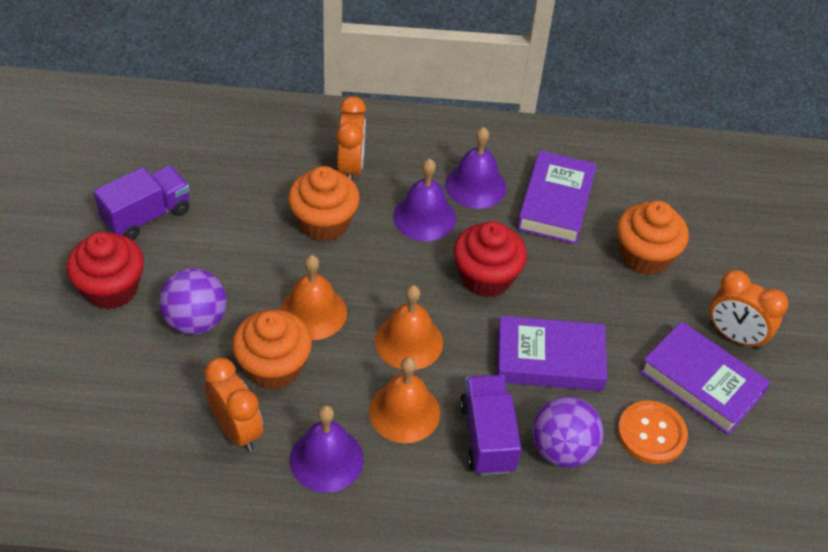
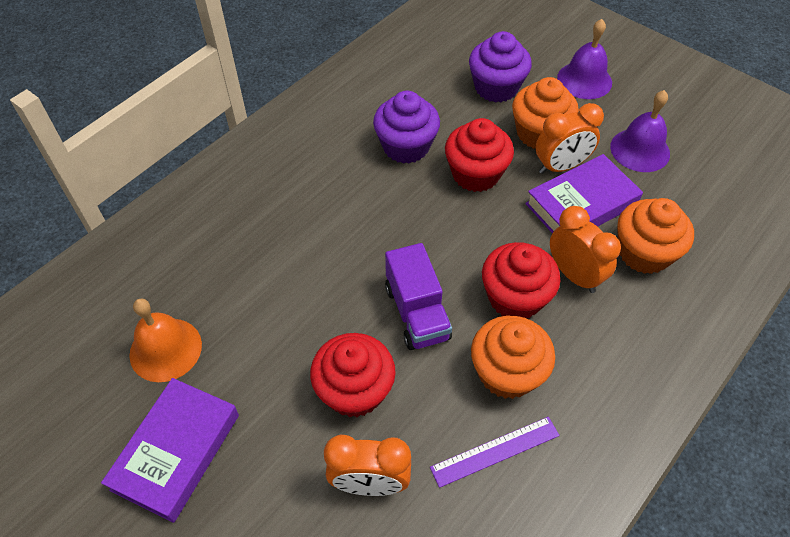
orange bell: [280,255,347,340] [369,357,440,443] [375,285,443,370] = 3 -> [129,298,202,382] = 1
orange button: [618,401,688,464] = 1 -> none = 0
purple ball: [159,268,227,335] [532,396,604,468] = 2 -> none = 0
purple bell: [289,405,364,493] [393,159,456,241] [445,127,506,209] = 3 -> [557,19,612,99] [610,90,670,172] = 2
purple book: [497,316,607,391] [517,151,597,244] [640,321,770,435] = 3 -> [101,378,239,523] [525,154,643,233] = 2
purple cupcake: none = 0 -> [373,91,440,164] [469,31,532,103] = 2
purple ruler: none = 0 -> [430,417,560,488] = 1
purple truck: [94,165,190,240] [460,375,521,476] = 2 -> [385,243,452,350] = 1
red cupcake: [67,232,144,310] [454,221,527,297] = 2 -> [310,333,396,417] [445,118,514,192] [482,242,560,318] = 3

